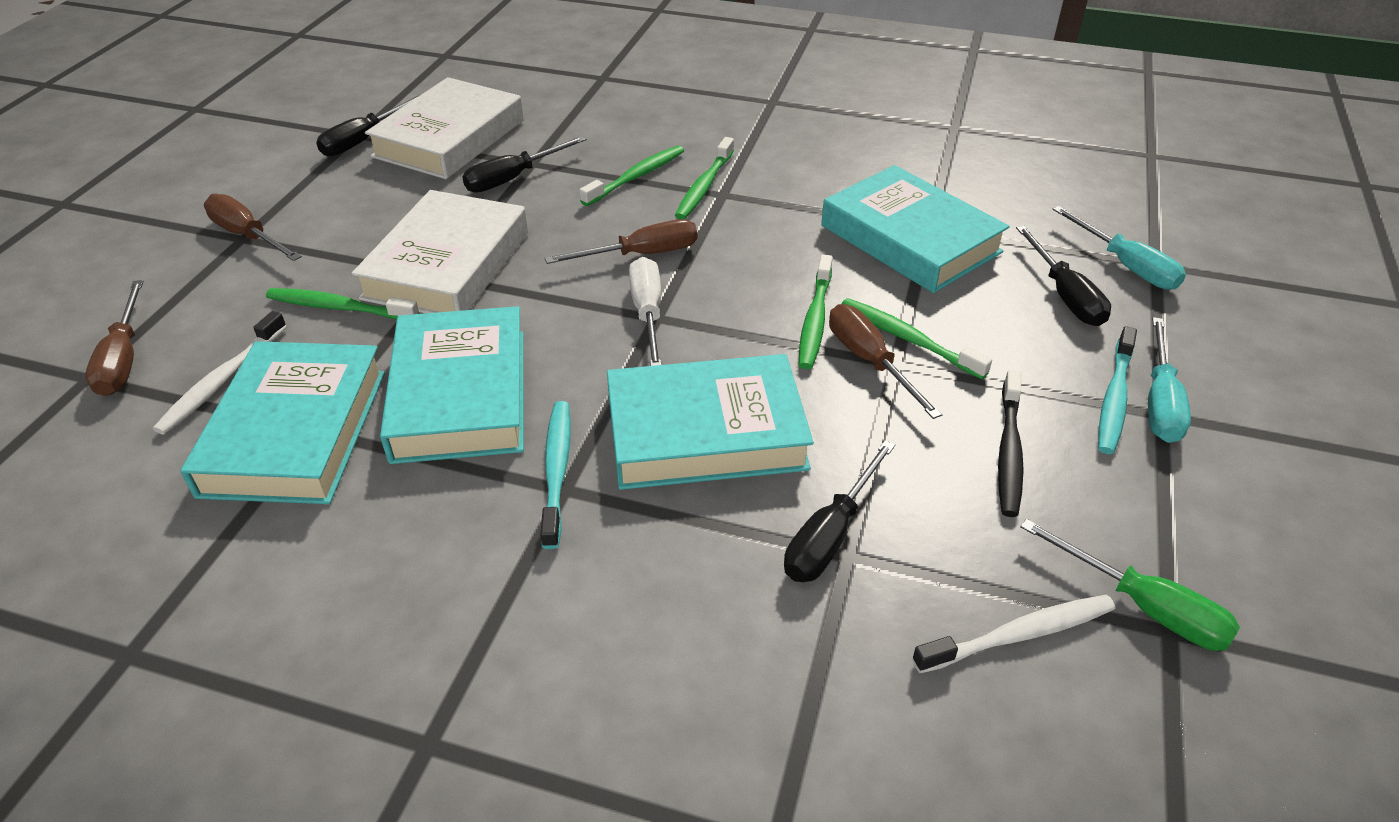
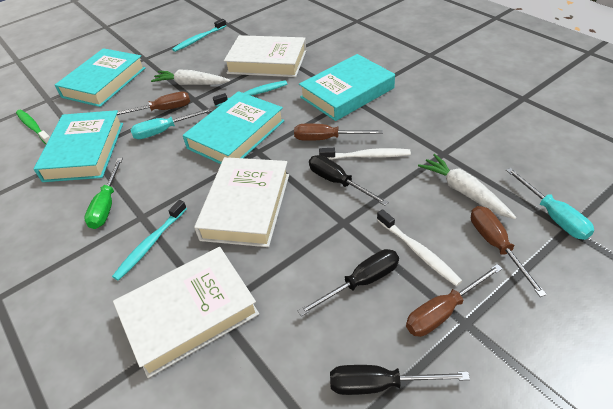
black screwdriver: [316,95,420,157] [462,136,587,193] [784,440,895,582] [1016,226,1111,326] = 4 -> [298,249,399,316] [309,155,389,206] [330,365,470,395] = 3
black toothbrush: [998,370,1024,517] = 1 -> none = 0
green toothbrush: [266,288,419,320] [579,146,684,206] [675,137,734,219] [799,254,833,369] [841,298,992,379] = 5 -> [16,110,50,144] = 1
turquoise toothbrush: [540,401,571,549] [1098,326,1137,454] = 2 -> [112,200,187,281] [172,19,227,52] [213,80,287,107] = 3
white book: [352,190,528,313] [365,77,524,179] = 2 -> [113,247,259,378] [194,157,289,247] [224,35,306,77] = 3
white carrot: none = 0 -> [151,69,230,85] [418,154,516,219] = 2
white screwdriver: [629,257,661,366] = 1 -> none = 0

